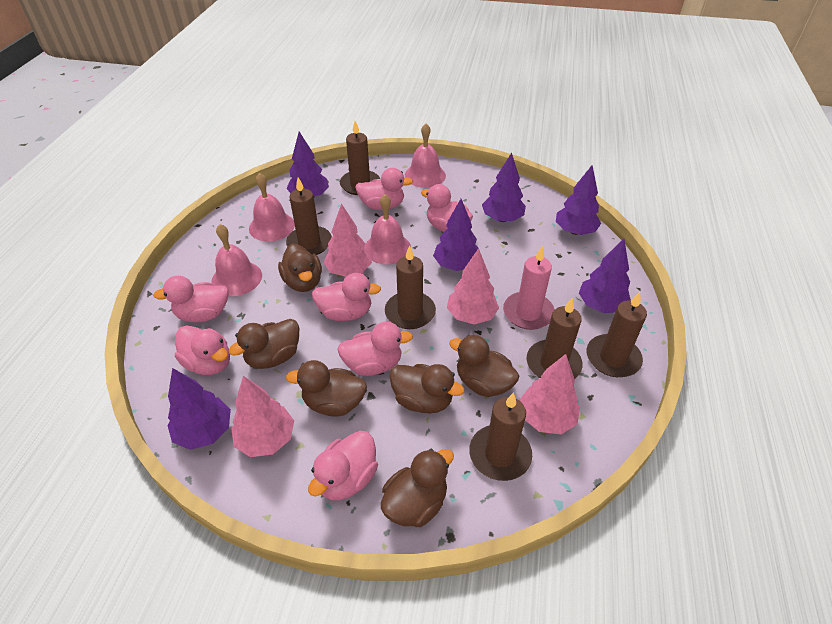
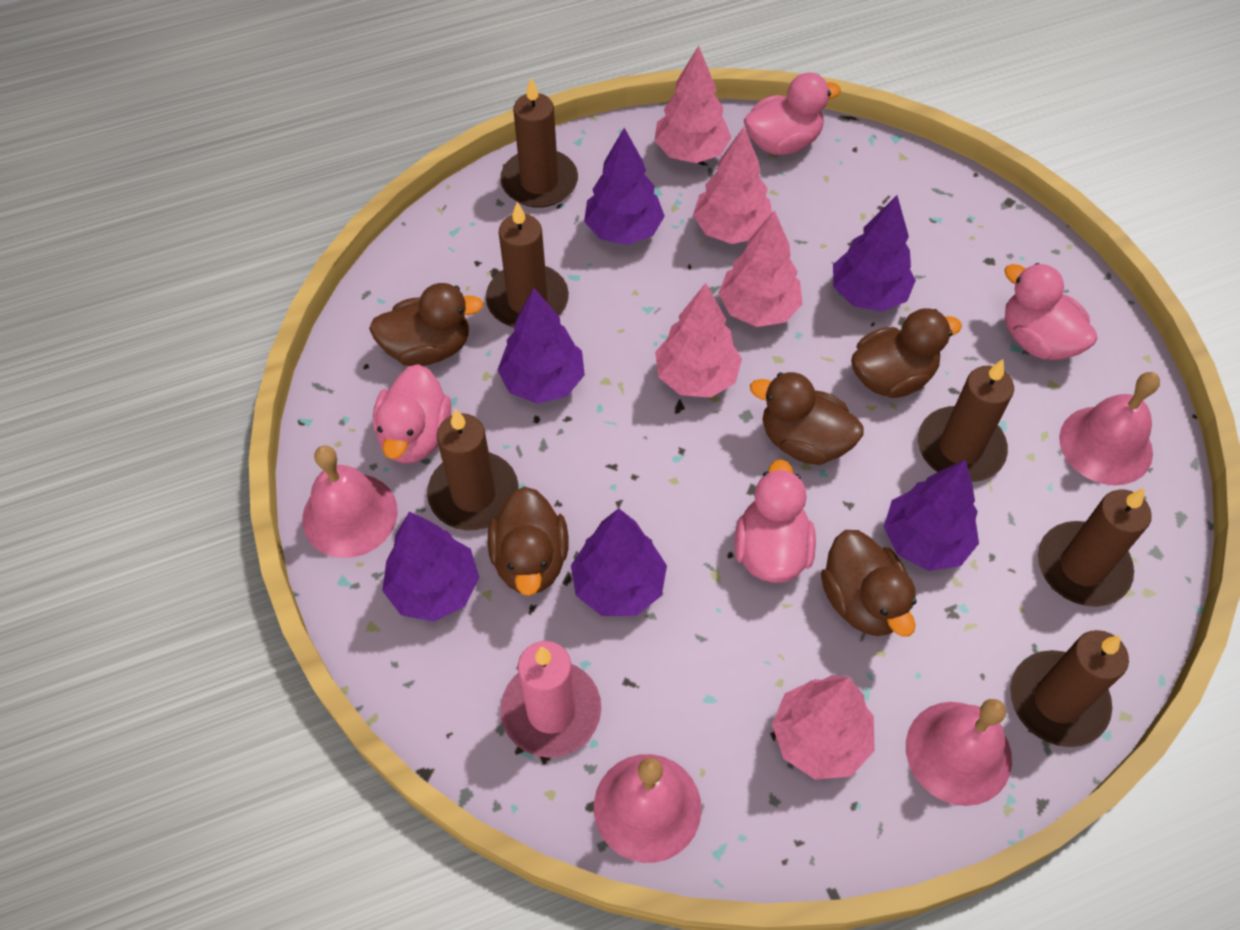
brown duck: [228,319,299,369] [278,243,322,292] [286,360,367,417] [381,449,454,527] [389,364,464,414] [449,335,519,397] = 6 -> [369,283,484,366] [487,486,569,596] [750,372,863,465] [821,530,917,637] [851,308,962,398] = 5
pink duck: [153,276,229,323] [175,325,230,375] [308,431,378,500] [312,273,381,321] [337,322,413,376] [356,168,413,210] [421,184,473,232] = 7 -> [373,364,451,464] [734,459,816,583] [744,72,841,155] [1004,263,1097,360] = 4
pink tree: [231,376,294,457] [323,203,372,277] [447,248,499,324] [519,354,580,434] = 4 -> [654,46,731,163] [655,283,742,398] [693,127,772,244] [718,210,803,327] [772,675,874,780] = 5

